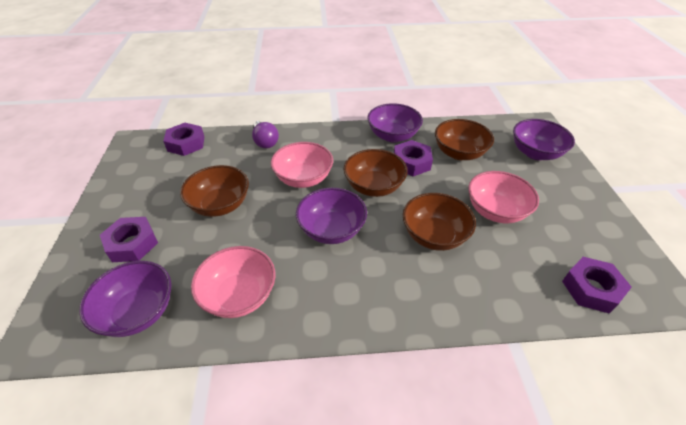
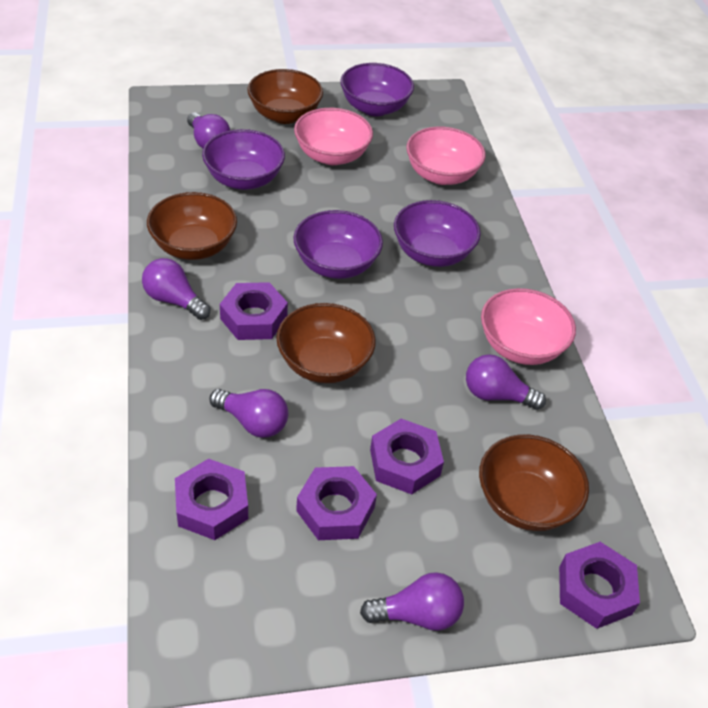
purple light bulb: [252,121,279,148] = 1 -> [142,258,210,320] [187,112,231,148] [210,389,288,438] [360,572,464,631] [466,354,546,410] = 5
purple nut: [100,217,158,262] [163,123,204,156] [394,140,433,176] [562,257,632,314] = 4 -> [175,459,248,540] [220,282,288,340] [296,466,377,540] [370,419,444,494] [559,542,640,629] = 5

